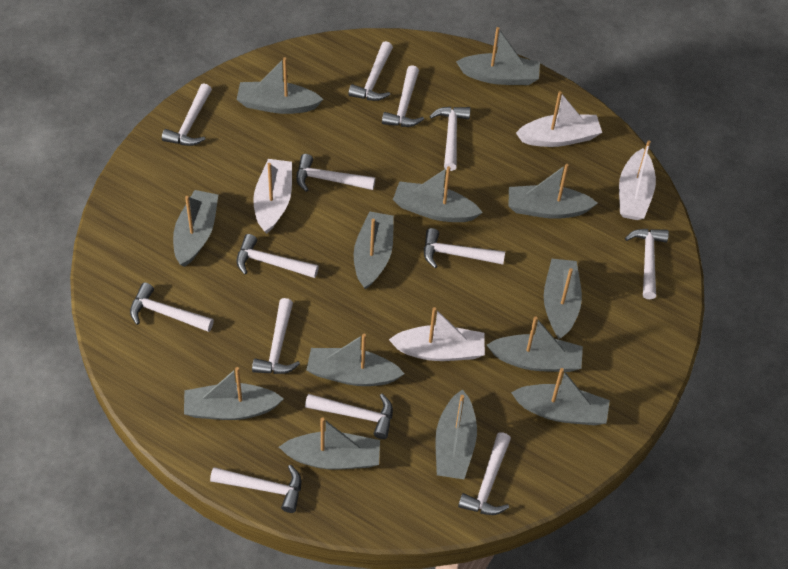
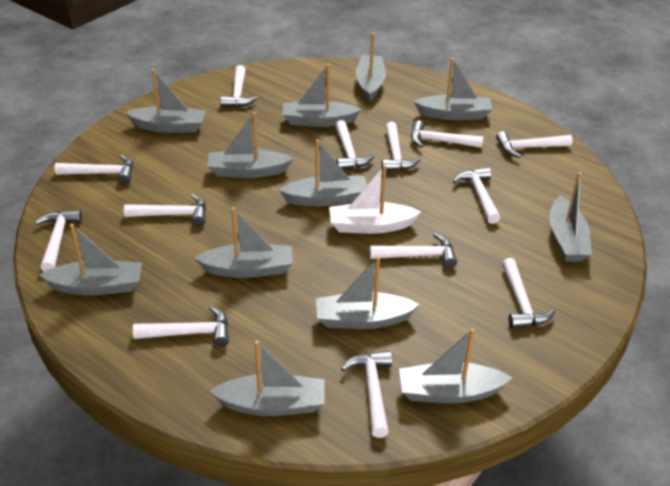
grey boat: [173,190,218,267] [184,367,284,420] [237,57,323,114] [279,417,380,470] [306,334,405,386] [354,211,394,289] [393,166,483,222] [435,389,477,479] [456,27,540,85] [487,316,583,372] [509,164,598,219] [511,368,610,425] [544,259,582,339] = 13 -> [39,224,142,296] [125,69,206,133] [194,207,293,278] [207,112,294,178] [210,340,325,416] [279,139,367,206] [283,64,362,127] [316,256,420,329] [356,33,386,102] [399,328,512,403] [413,58,492,120] [549,172,592,262] = 12
white boat: [253,159,292,234] [389,307,485,361] [516,91,602,147] [619,140,656,220] = 4 -> [329,165,421,234] = 1

